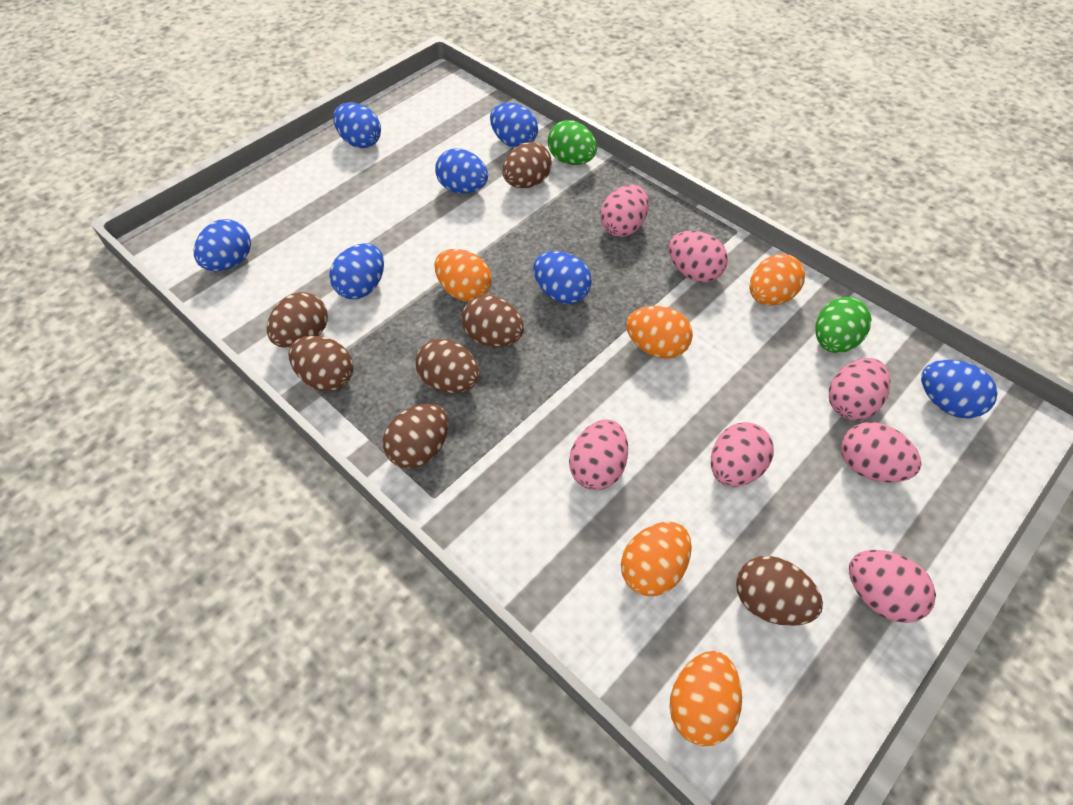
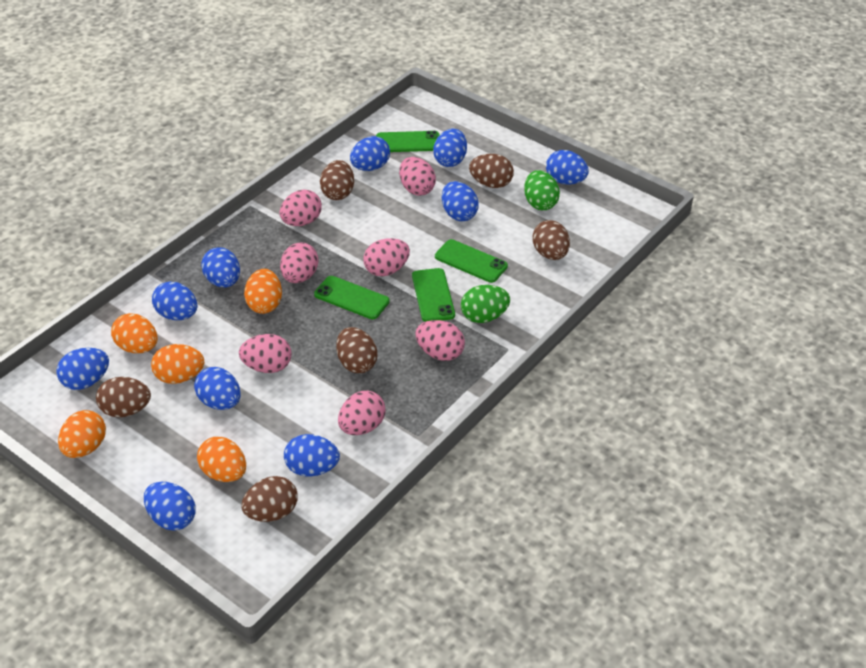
blue egg: [194,219,251,271] [329,243,384,299] [333,102,381,148] [435,148,488,194] [490,103,538,148] [533,251,592,304] [921,360,997,419] = 7 -> [57,348,109,390] [144,482,196,531] [152,281,197,320] [194,367,241,410] [201,247,240,287] [284,434,340,477] [350,136,390,171] [433,129,467,167] [442,181,479,221] [546,150,589,185] = 10
brown egg: [267,292,328,348] [288,335,354,391] [383,404,449,469] [415,338,480,393] [461,295,524,347] [502,142,552,188] [736,556,823,626] = 7 -> [96,377,151,417] [241,476,298,522] [320,160,354,200] [336,327,377,373] [469,154,514,188] [532,220,570,260] = 6
green phone: none = 0 -> [314,276,390,319] [376,131,440,152] [412,268,455,322] [435,239,508,283] = 4

